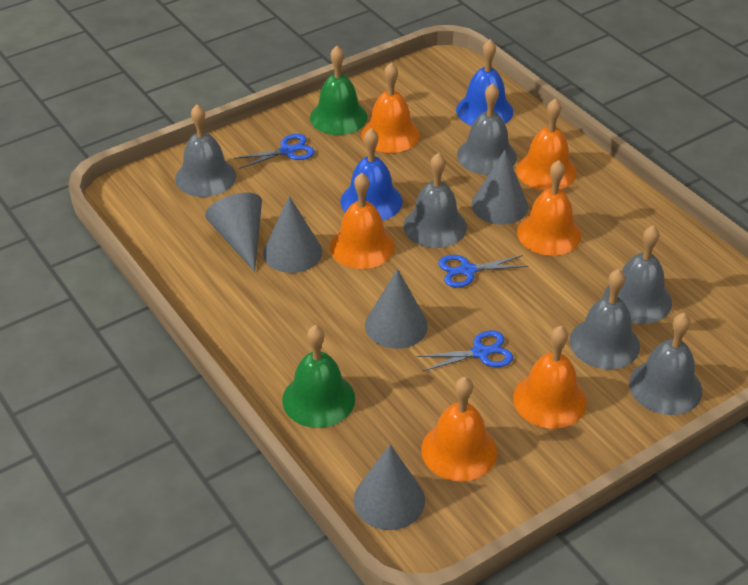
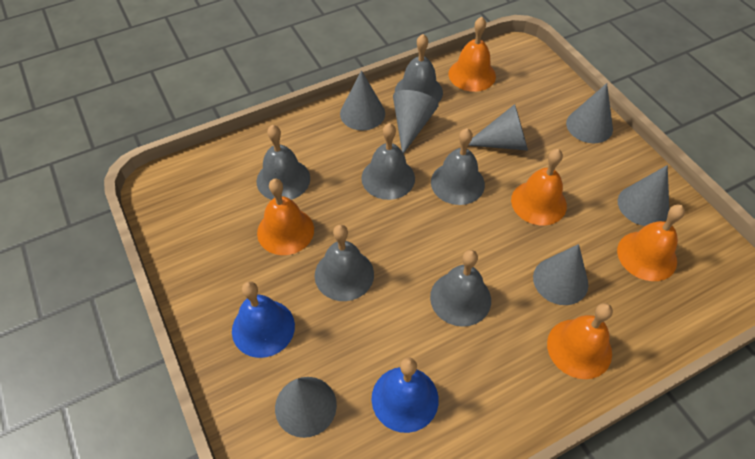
blue scissors: [233,134,315,169] [417,330,513,371] [438,255,528,288] = 3 -> none = 0
green bell: [282,325,355,428] [310,46,368,135] = 2 -> none = 0
grey cone: [205,193,262,272] [263,196,322,273] [353,444,425,530] [365,269,428,349] [471,150,528,224] = 5 -> [275,377,337,438] [340,70,385,130] [393,90,438,154] [468,104,528,151] [533,244,588,305] [566,83,613,143] [618,165,669,226] = 7
orange bell: [330,173,395,269] [361,62,420,153] [421,377,497,481] [513,326,587,429] [516,98,577,191] [517,160,581,256] = 6 -> [257,179,314,255] [449,17,496,92] [511,149,567,225] [547,303,613,379] [617,205,685,281] = 5

